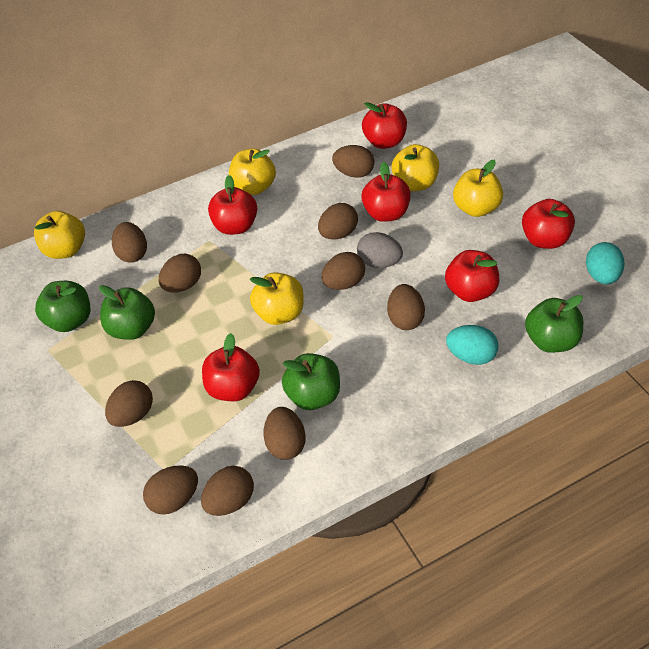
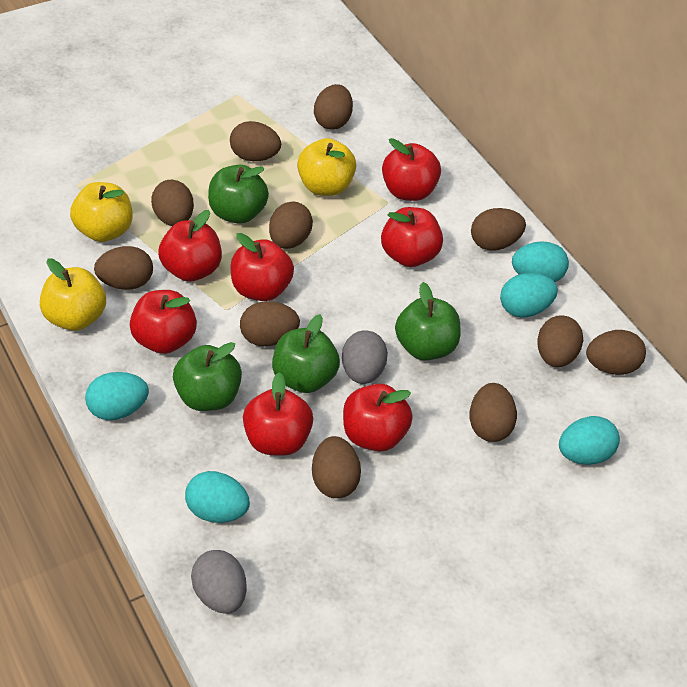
brown egg: [105,380,153,427] [112,222,147,263] [143,465,198,515] [158,254,201,293] [201,466,254,516] [263,407,306,460] [318,203,358,240] [321,252,365,290] [332,145,374,178] [387,284,425,330] = 10 -> [94,246,153,290] [151,180,194,226] [230,121,281,161] [240,301,300,347] [269,202,313,249] [312,436,361,498] [314,84,353,130] [469,383,517,442] [471,208,526,250] [537,315,583,367] [586,330,646,375] = 11
grey egg: [357,232,403,268] = 1 -> [191,550,247,614] [342,331,388,384] = 2
red apple: [202,333,260,401] [208,175,257,235] [361,162,411,222] [362,102,407,149] [445,250,499,302] [522,199,575,249] = 6 -> [130,290,197,354] [158,210,222,282] [231,233,294,301] [243,372,313,456] [343,384,413,452] [381,207,443,267] [382,138,441,201] = 7
turquoise egg: [446,325,498,365] [586,242,624,284] = 2 -> [85,372,149,420] [185,471,250,523] [500,273,558,317] [512,241,569,282] [559,416,620,465] = 5
yellow apple: [34,211,85,259] [229,148,276,195] [250,272,304,325] [392,144,439,191] [453,160,503,217] = 5 -> [40,258,106,331] [70,182,133,242] [297,138,356,196] = 3

